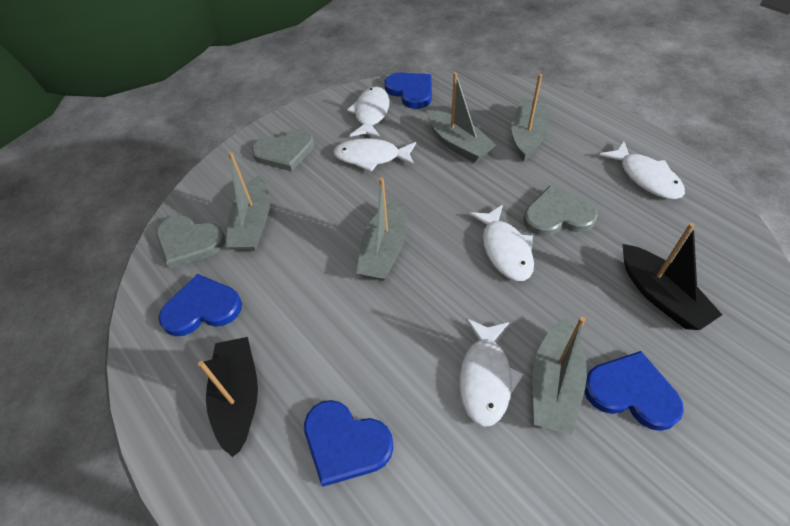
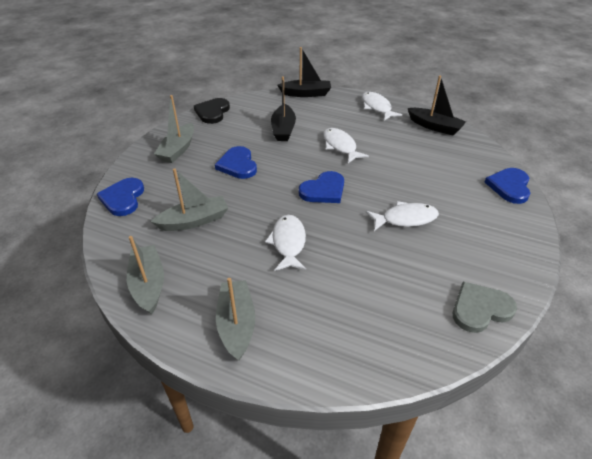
black boat: [198,337,258,457] [623,223,722,330] = 2 -> [271,76,296,141] [277,47,331,97] [408,75,466,135] = 3
black heart: none = 0 -> [194,98,230,124] = 1
grey boat: [226,152,270,251] [357,177,407,281] [427,72,496,163] [511,74,548,161] [533,317,587,435] = 5 -> [127,236,164,315] [151,168,228,231] [154,95,194,163] [216,278,255,361] = 4
grey heart: [156,215,225,269] [252,129,315,171] [523,186,598,236] = 3 -> [453,282,517,333] = 1
white fish: [333,138,416,172] [347,86,390,138] [459,318,523,427] [469,205,534,281] [599,141,685,199] = 5 -> [265,215,306,271] [323,128,369,163] [362,92,403,121] [366,201,439,231] = 4

